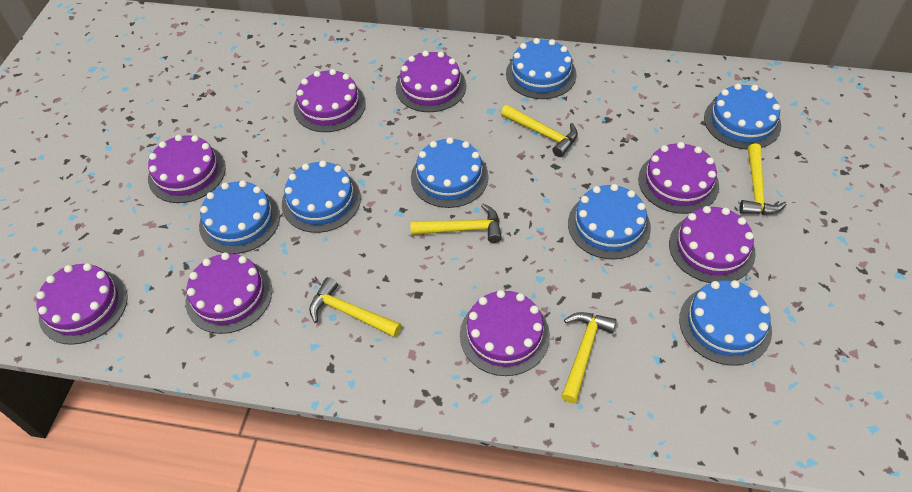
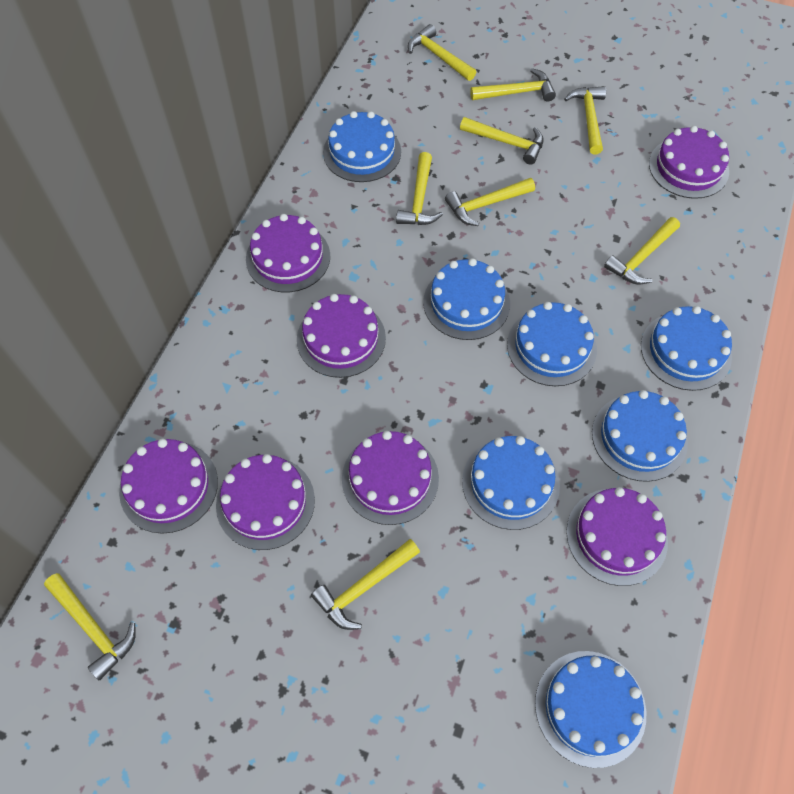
purple cake: [36,263,128,345] [148,135,226,203] [186,252,272,334] [294,69,366,132] [396,51,466,112] [460,290,550,376] [638,142,719,214] [669,206,756,283] = 8 -> [119,439,218,534] [216,454,315,550] [246,214,330,292] [297,294,386,378] [342,431,439,525] [566,487,668,586] [649,126,729,199] = 7
yellow hammer: [309,277,401,337] [410,203,502,243] [501,105,578,157] [561,312,617,403] [739,143,787,215] = 5 -> [44,573,136,681] [311,539,420,630] [396,152,443,225] [408,24,476,81] [445,178,535,226] [460,117,544,165] [470,68,556,101] [564,86,606,154] [604,217,680,284] = 9

